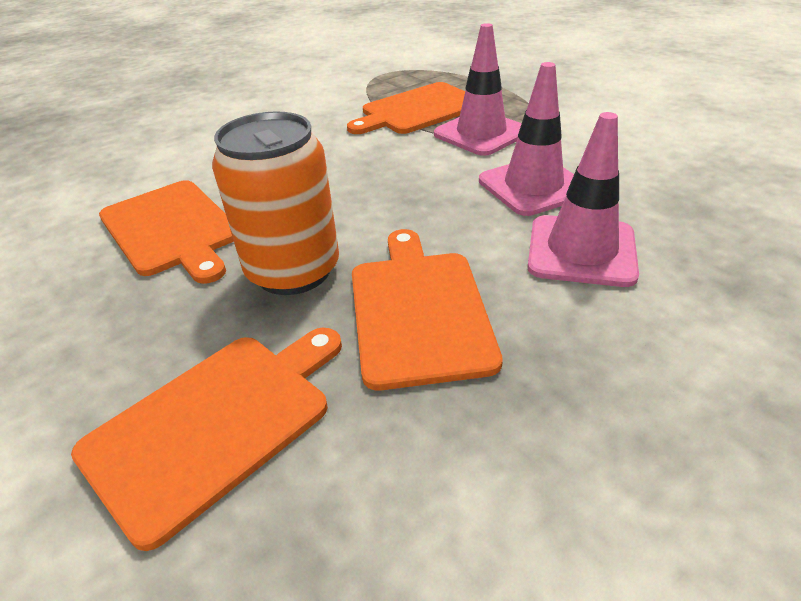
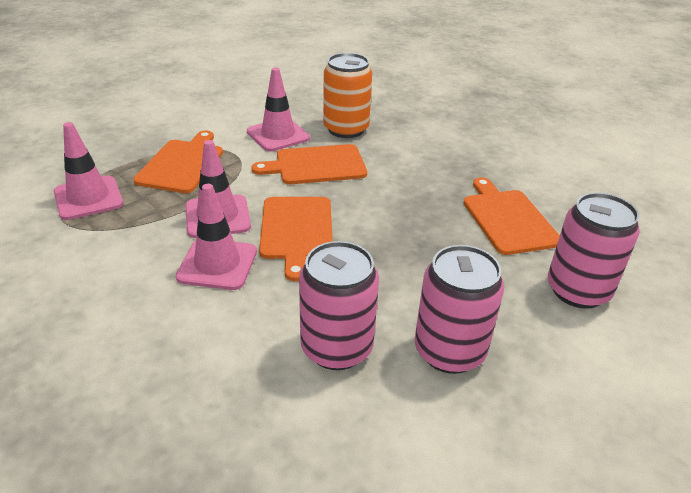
pink can: none = 0 -> [299,241,379,370] [415,245,504,374] [548,193,640,309] = 3
pink traffic cone: [434,23,522,156] [479,62,574,216] [528,112,639,287] = 3 -> [54,122,123,220] [176,184,257,290] [186,140,251,238] [247,67,310,151] = 4

